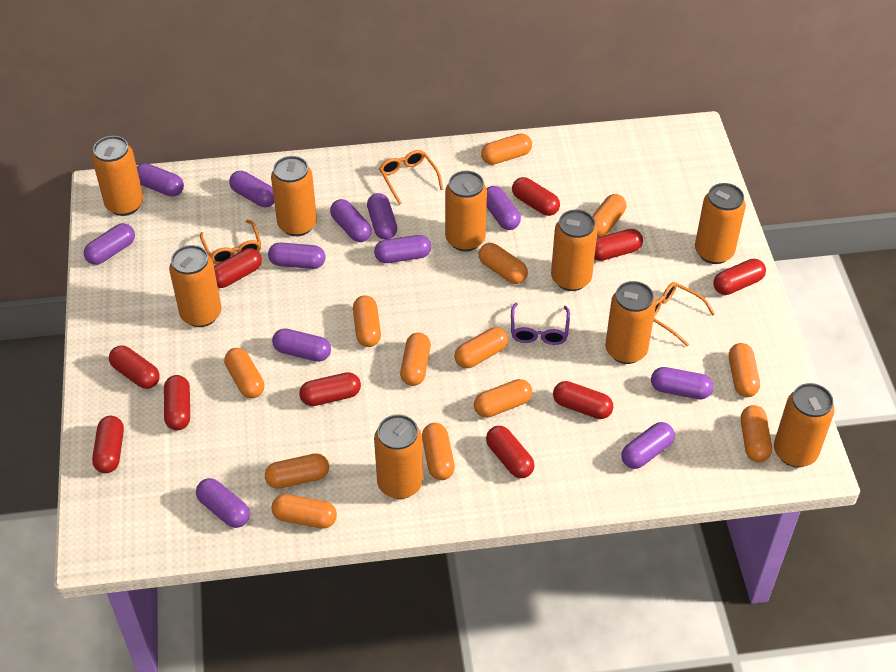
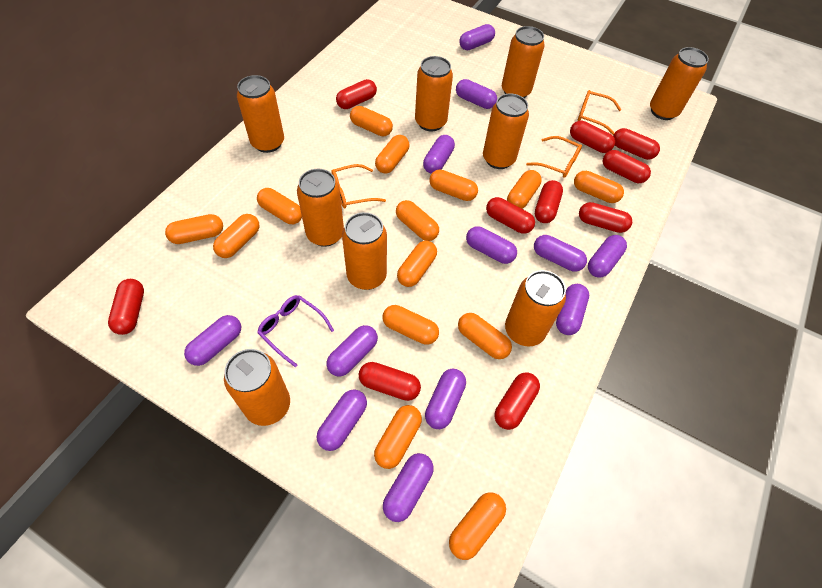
orange capsule: [224,348,264,398] [265,453,329,489] [271,494,337,529] [353,295,381,347] [400,333,431,386] [422,423,455,480] [454,327,508,368] [474,379,532,418] [479,243,528,284] [481,133,532,165] [592,194,626,237] [729,343,760,397] [741,405,772,462] = 13 -> [165,214,223,244] [213,214,260,258] [257,188,302,224] [350,106,393,136] [374,405,422,469] [375,135,410,174] [383,305,439,345] [396,200,439,241] [397,241,437,287] [429,169,478,201] [449,492,506,560] [458,313,512,359] [507,170,542,209] [574,171,624,203] = 14

